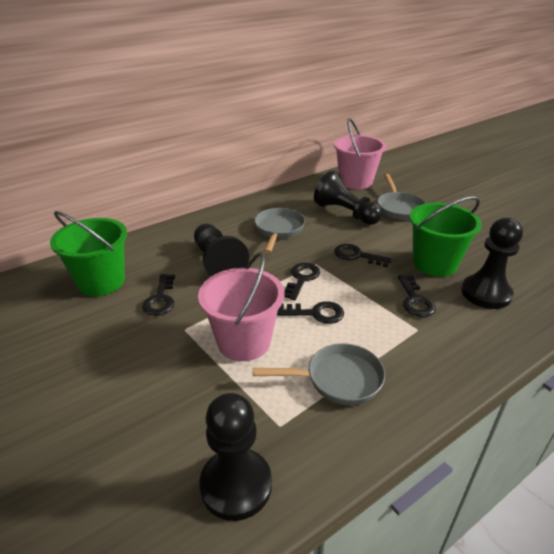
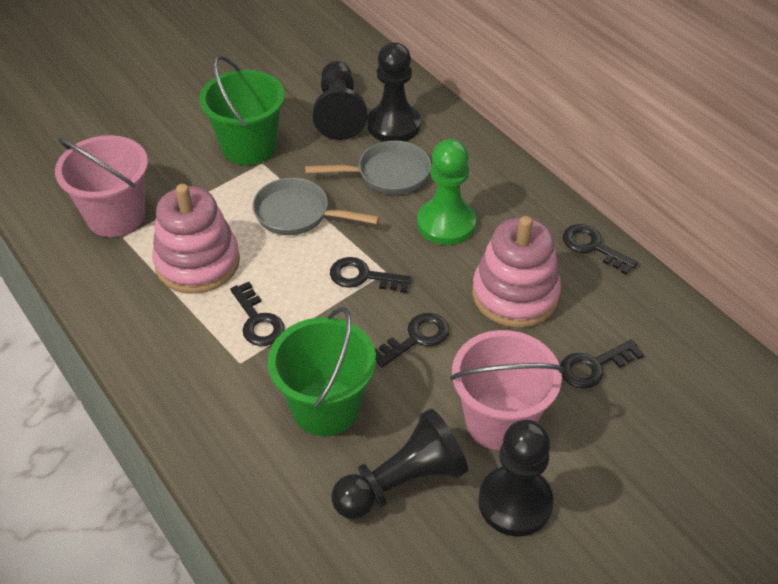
green pawn: none = 0 -> [417,139,476,245] = 1
grey pan: [253,343,385,405] [254,208,305,253] [377,174,426,220] = 3 -> [252,178,380,235] [305,140,431,195] = 2
pink stacking toy: none = 0 -> [152,184,240,294] [472,216,561,327] = 2

